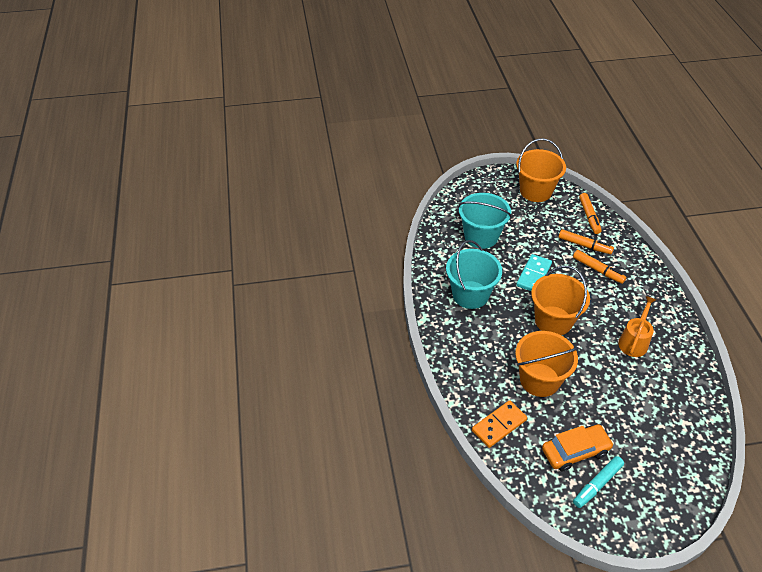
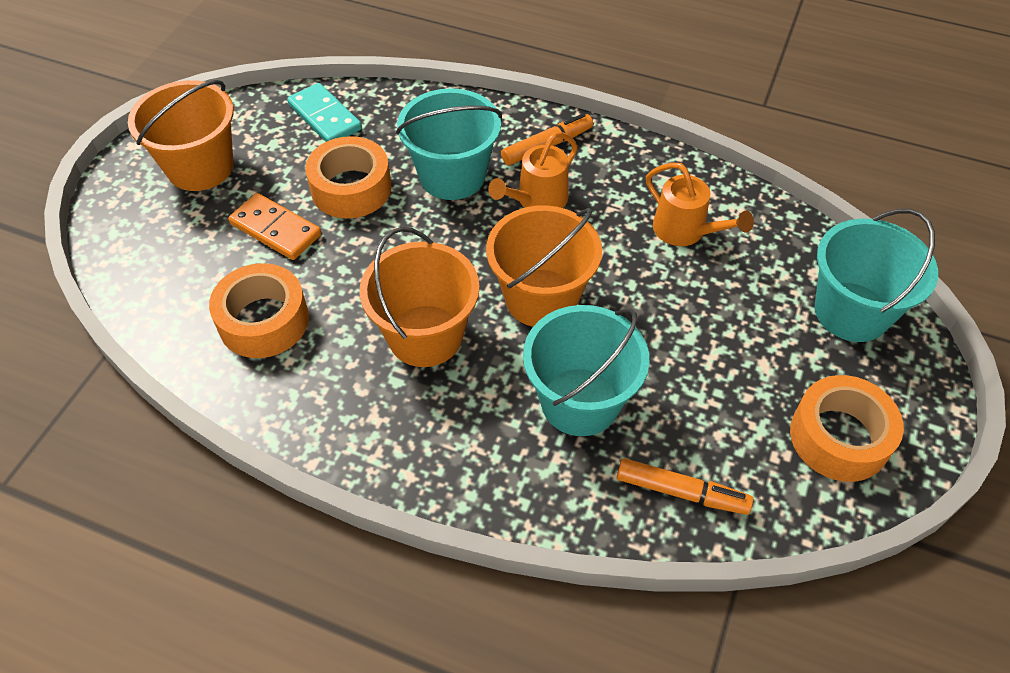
orange car: [542,424,614,472] = 1 -> none = 0
orange marker: [559,229,614,254] [573,250,626,284] [579,193,602,234] = 3 -> [501,113,593,166] [617,458,753,515] = 2
orange tape: none = 0 -> [209,263,309,358] [305,136,392,219] [790,375,904,482] = 3
orange watering can: [618,296,656,357] = 1 -> [488,132,578,208] [646,162,754,246] = 2
turquoise bucket: [446,240,502,309] [458,193,512,249] = 2 -> [396,88,502,200] [523,305,650,436] [815,209,938,342] = 3
turquoise marker: [573,456,624,508] = 1 -> none = 0

